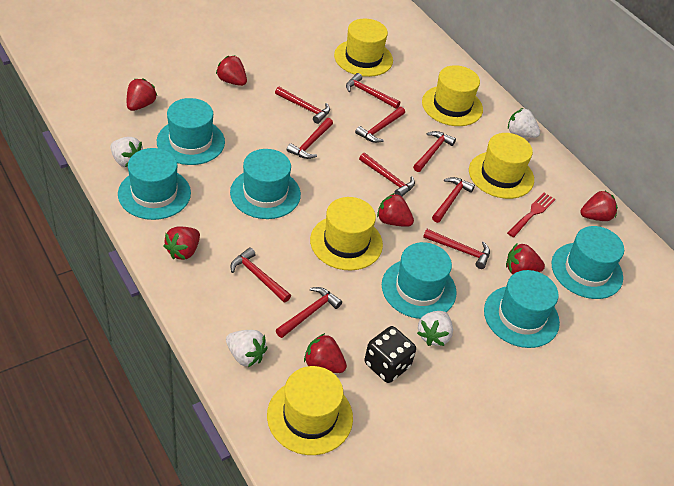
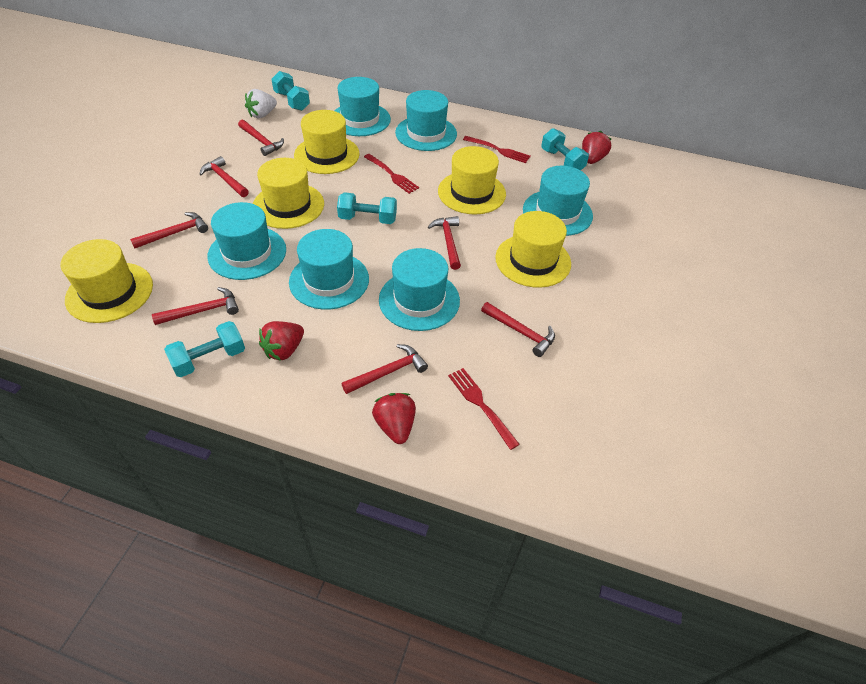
black dice: [364,326,416,383] = 1 -> none = 0
red fork: [507,193,555,238] = 1 -> [364,154,419,194] [448,368,520,450] [463,136,531,163] = 3
red hammer: [230,247,291,303] [275,87,330,124] [276,287,342,338] [287,118,333,159] [346,73,400,109] [355,107,405,143] [359,153,415,197] [413,131,456,172] [423,229,490,269] [432,177,475,223] = 10 -> [130,212,208,248] [152,287,239,325] [199,156,249,197] [238,120,284,156] [342,344,428,394] [428,216,461,270] [481,302,555,357] = 7
red strawberry: [127,78,157,111] [163,227,200,260] [216,56,247,86] [304,333,347,373] [377,193,414,227] [506,244,545,274] [580,191,618,221] = 7 -> [259,321,304,361] [372,393,416,444] [582,131,611,164] = 3
turquoise dumbbell: none = 0 -> [164,321,245,377] [271,71,310,111] [337,192,397,224] [541,128,589,171] = 4
white strawberry: [110,137,143,168] [226,330,268,367] [417,311,453,346] [508,108,540,138] = 4 -> [245,89,277,118] = 1

